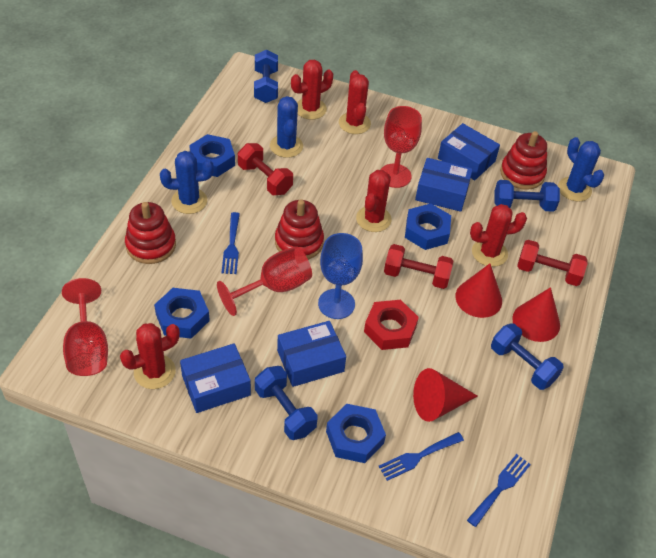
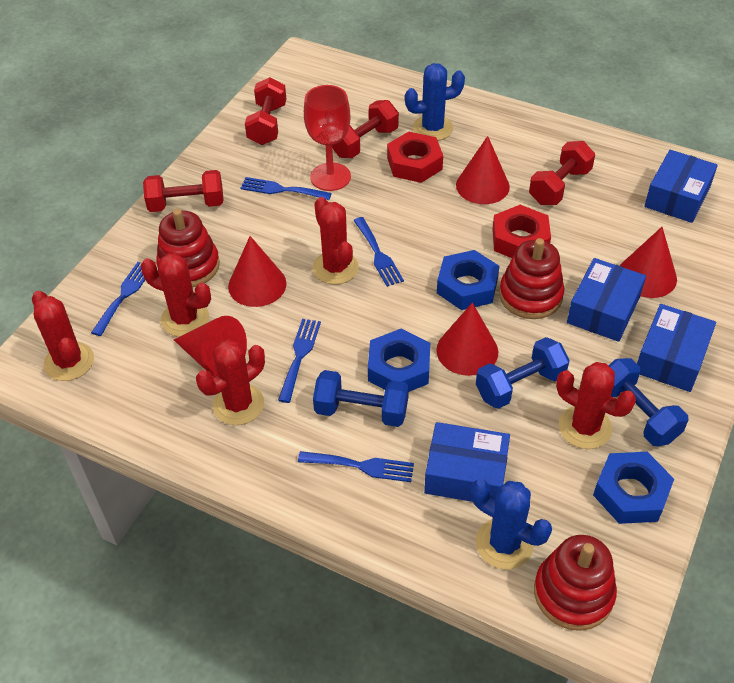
blue cactus: [160,151,214,214] [270,96,303,158] [558,137,604,202] = 3 -> [405,63,465,141] [471,479,552,570] = 2
blue dumbbell: [254,50,278,103] [255,366,318,440] [491,323,564,390] [494,180,560,212] = 4 -> [313,370,409,427] [476,337,570,409] [608,358,688,446] = 3
blue fork: [221,212,240,274] [378,432,464,481] [467,454,531,527] = 3 -> [91,262,145,336] [240,177,332,200] [278,319,321,403] [298,451,414,482] [353,217,404,287] = 5
blue goblet: [318,233,363,319] = 1 -> none = 0
blue nut: [154,288,210,339] [189,134,235,177] [326,404,386,463] [405,203,451,250] = 4 -> [368,329,430,392] [437,250,499,310] [593,452,674,524] = 3
red cone: [413,368,478,422] [455,264,502,318] [512,287,560,342] = 3 -> [174,316,247,377] [228,236,287,307] [436,303,498,376] [456,136,510,204] [620,227,677,298] = 5
red dumbbell: [238,143,293,195] [384,244,453,289] [517,240,588,286] = 3 -> [143,170,223,212] [245,77,286,145] [332,100,399,158] [529,141,595,205] = 4
red goblet: [62,278,108,376] [217,246,312,316] [380,106,422,188] = 3 -> [304,85,351,191] = 1
red nut: [364,300,419,350] = 1 -> [387,132,443,183] [492,205,551,258] = 2

